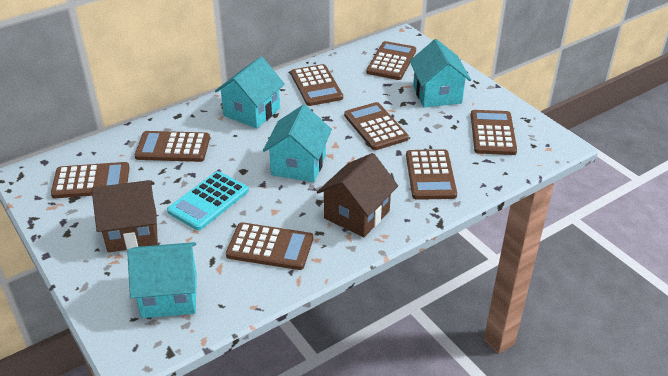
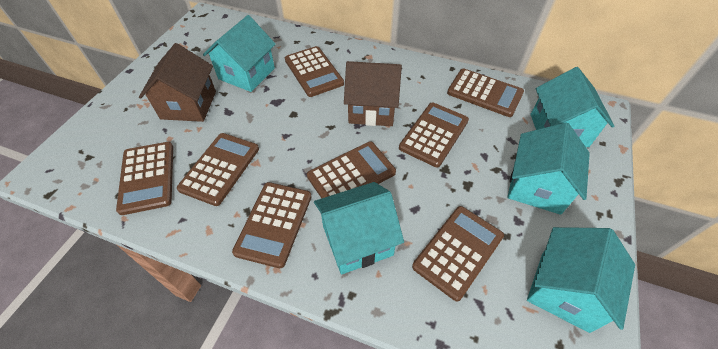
turquoise calculator: [167,171,249,230] = 1 -> none = 0
turquoise house: [127,242,197,318] [215,57,285,128] [263,104,332,182] [410,39,471,107] = 4 -> [203,15,276,92] [314,182,404,275] [508,122,590,215] [527,227,635,333] [531,67,615,147] = 5

